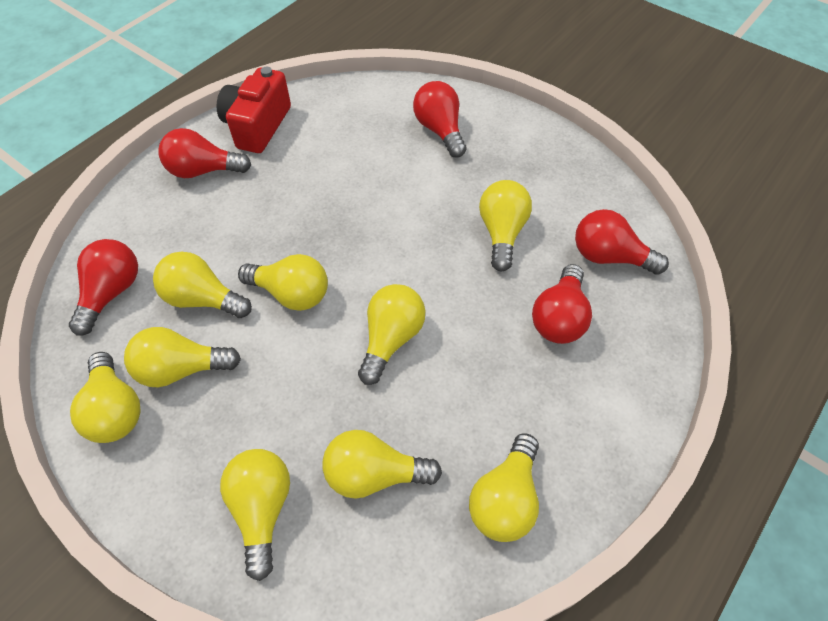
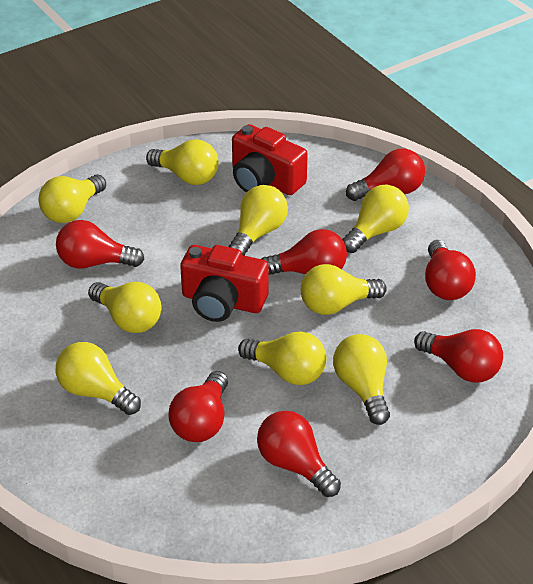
red camera: [216,67,291,153] = 1 -> [180,245,269,322] [232,124,308,195] = 2
red light bulb: [69,239,138,336] [158,128,251,178] [413,81,466,158] [532,264,592,344] [575,209,669,275] = 5 -> [56,220,144,269] [168,371,228,442] [257,411,341,497] [262,229,347,275] [346,148,425,201] [414,329,503,383] [425,240,476,300] = 7

